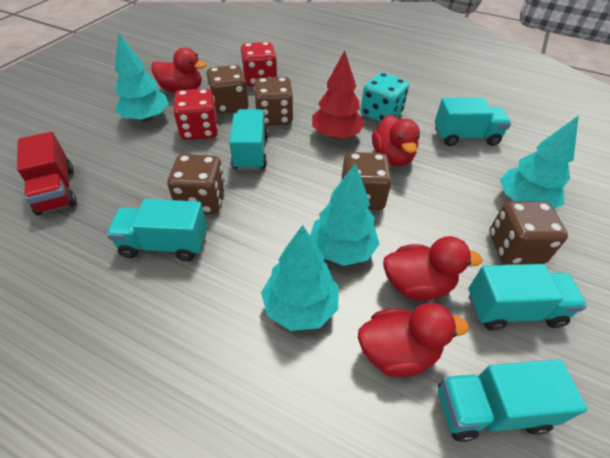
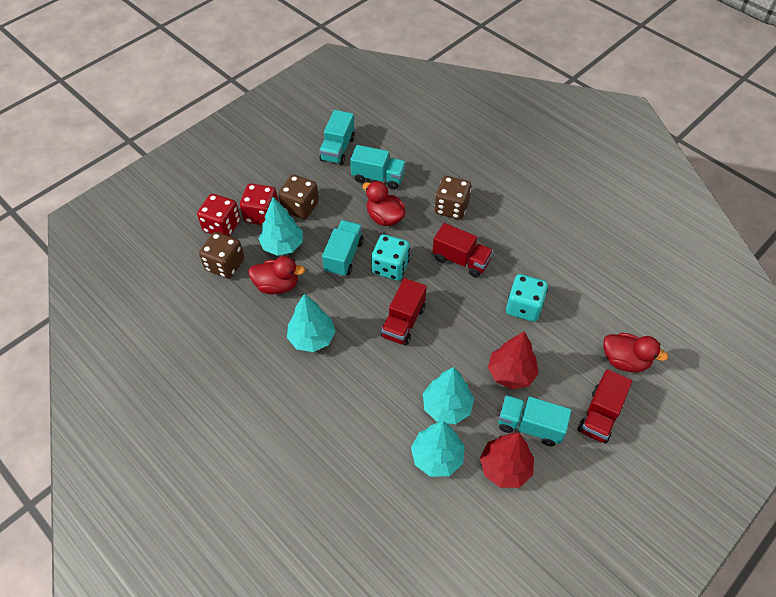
brown dice: [167,154,225,214] [206,65,249,114] [254,77,293,126] [341,152,392,210] [489,201,568,265] = 5 -> [199,232,244,279] [278,175,319,219] [435,176,471,220] = 3
red duck: [151,48,207,93] [358,303,469,377] [372,114,420,166] [383,236,483,301] = 4 -> [248,256,305,294] [363,181,405,226] [604,333,668,372] = 3
red tree: [312,50,365,139] = 1 -> [480,433,534,488] [488,332,539,390] = 2
red truck: [17,132,77,216] = 1 -> [381,278,427,346] [433,223,493,278] [578,369,632,444] = 3
turquoise dice: [361,72,409,122] = 1 -> [371,234,410,281] [506,274,548,322] = 2
turquoise truck: [107,199,207,261] [229,109,268,171] [435,98,511,146] [438,359,587,442] [468,264,587,331] = 5 -> [319,110,355,165] [322,220,364,277] [350,145,406,190] [498,395,571,446] = 4

